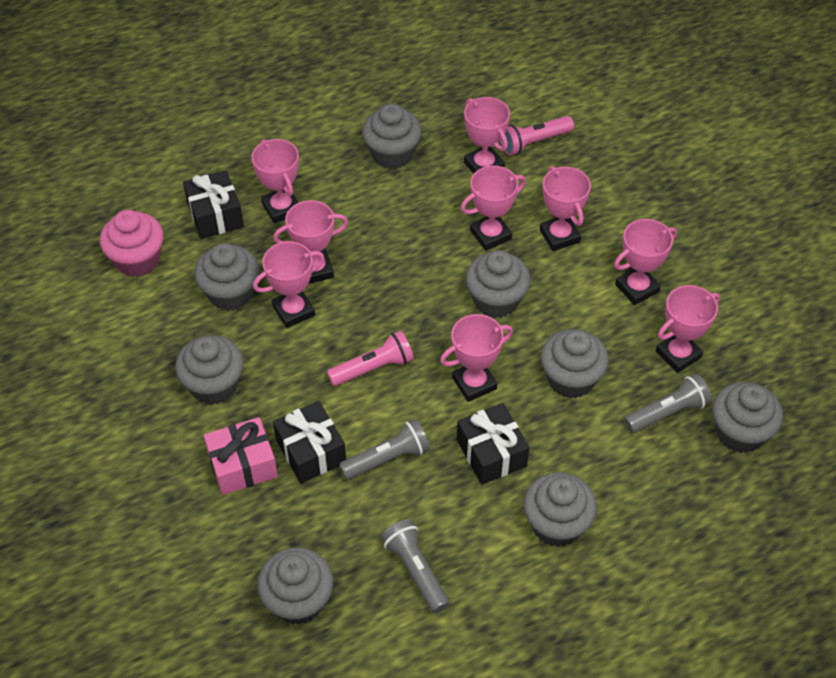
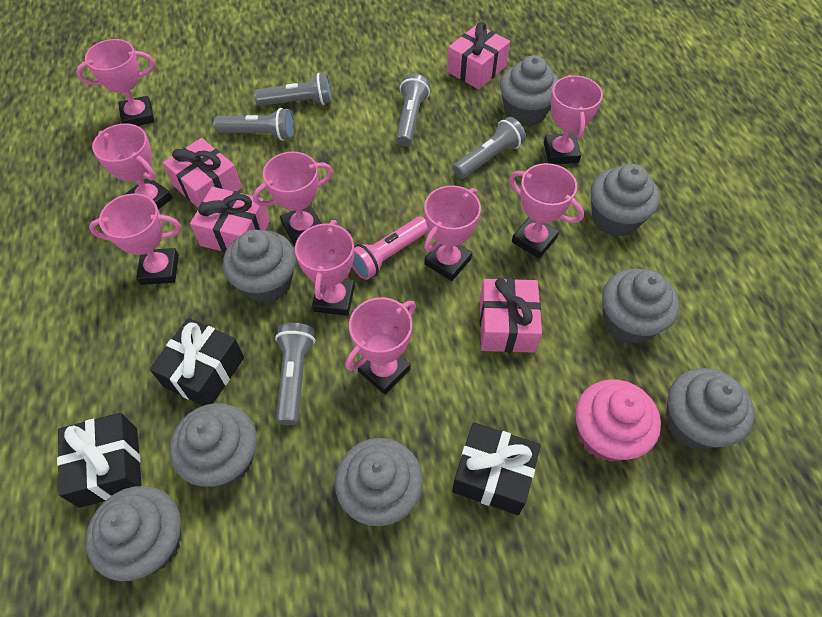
grey flashlight: [339,419,430,480] [381,519,449,613] [624,374,712,433] = 3 -> [214,108,295,141] [254,73,332,106] [275,323,315,425] [396,74,430,147] [453,117,526,179] = 5
pink flashlight: [327,331,414,386] [500,116,574,156] = 2 -> [352,217,429,280] = 1
pink gift: [204,417,278,495] = 1 -> [163,138,242,208] [190,187,270,253] [447,22,510,89] [480,278,542,353] = 4

